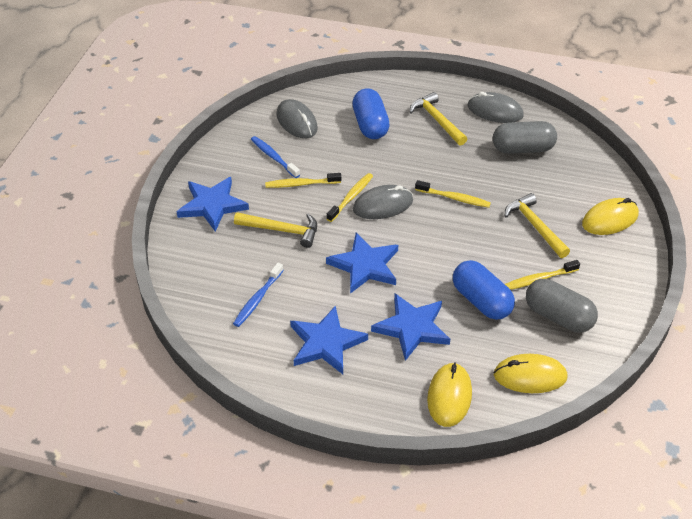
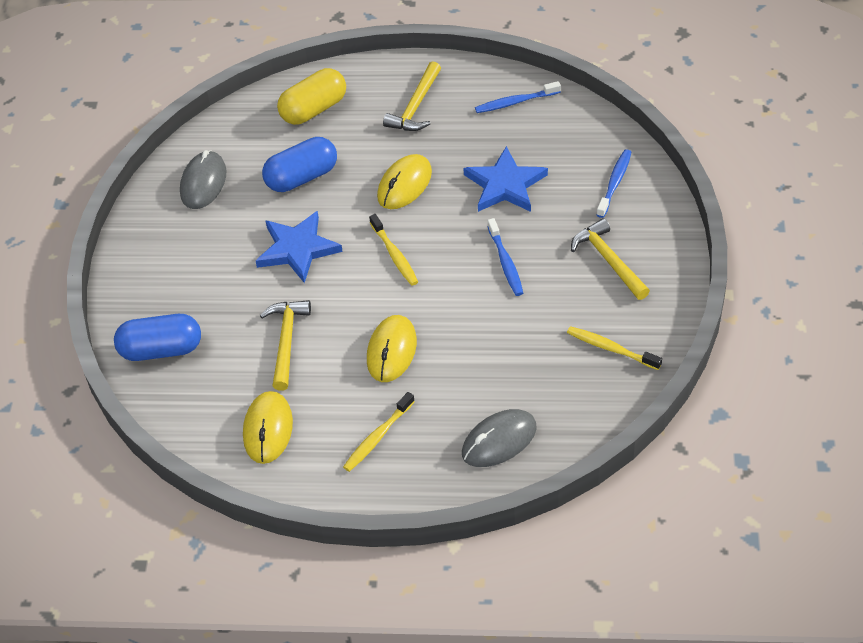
blue star: [177,177,249,232] [290,306,368,374] [326,233,398,294] [371,294,450,361] = 4 -> [256,211,343,283] [463,146,548,212] = 2
blue toothbrush: [233,263,284,327] [251,136,300,178] = 2 -> [475,81,561,113] [487,218,523,296] [597,149,632,218] = 3
grey capsule: [493,121,557,154] [526,279,598,332] = 2 -> none = 0
grey mouse: [276,99,318,138] [353,185,413,219] [467,92,524,123] = 3 -> [180,150,226,209] [462,409,537,467] = 2
yellow capsule: none = 0 -> [277,68,346,125] = 1
yellow toothbrush: [265,173,341,188] [327,173,373,222] [415,180,491,208] [505,260,580,290] = 4 -> [343,392,415,472] [369,214,418,286] [567,326,662,370] = 3

